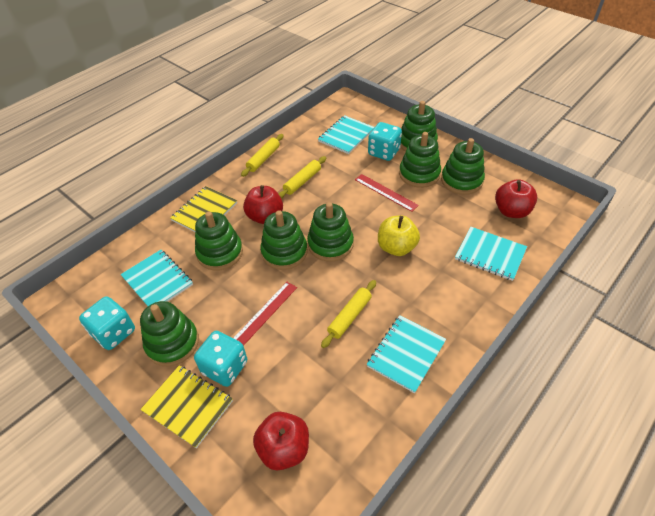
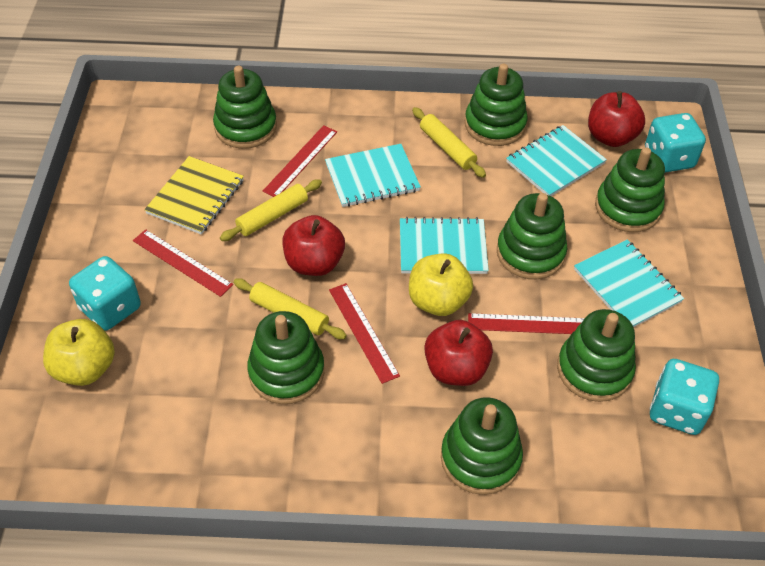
red ruler: [234,282,297,346] [355,174,419,212] = 2 -> [133,229,233,297] [262,125,337,197] [329,283,400,384] [468,313,585,334] = 4
yellow apple: [378,216,420,256] = 1 -> [43,319,115,386] [409,254,473,316] = 2
yellow notebook: [140,365,233,448] [170,186,237,232] = 2 -> [144,156,244,235] = 1

